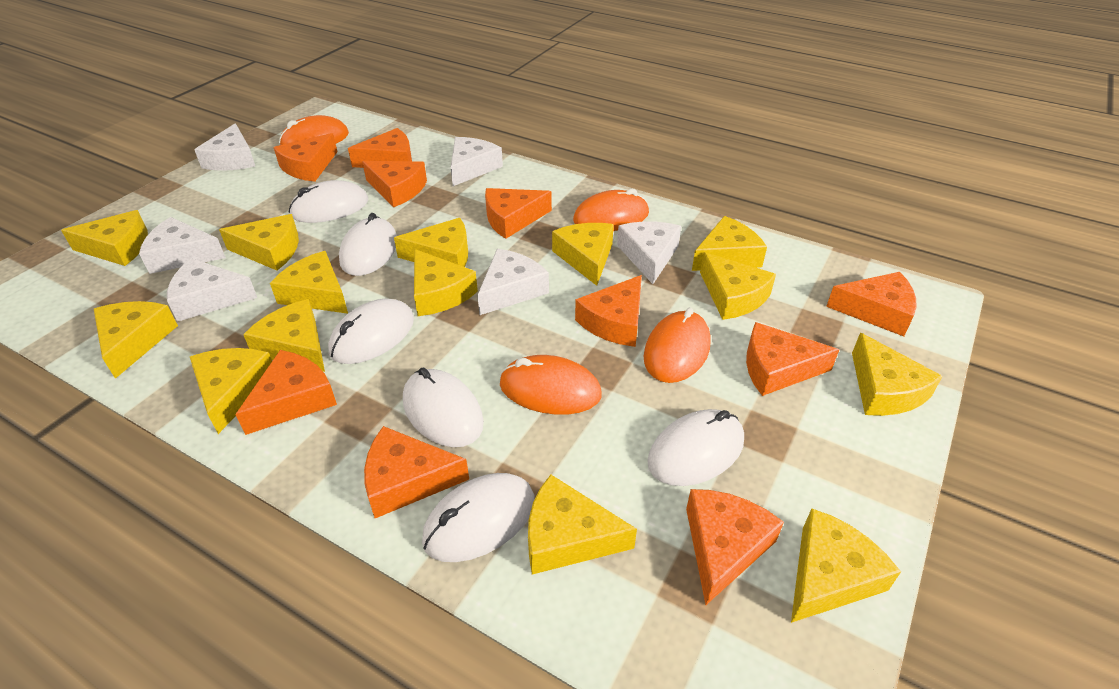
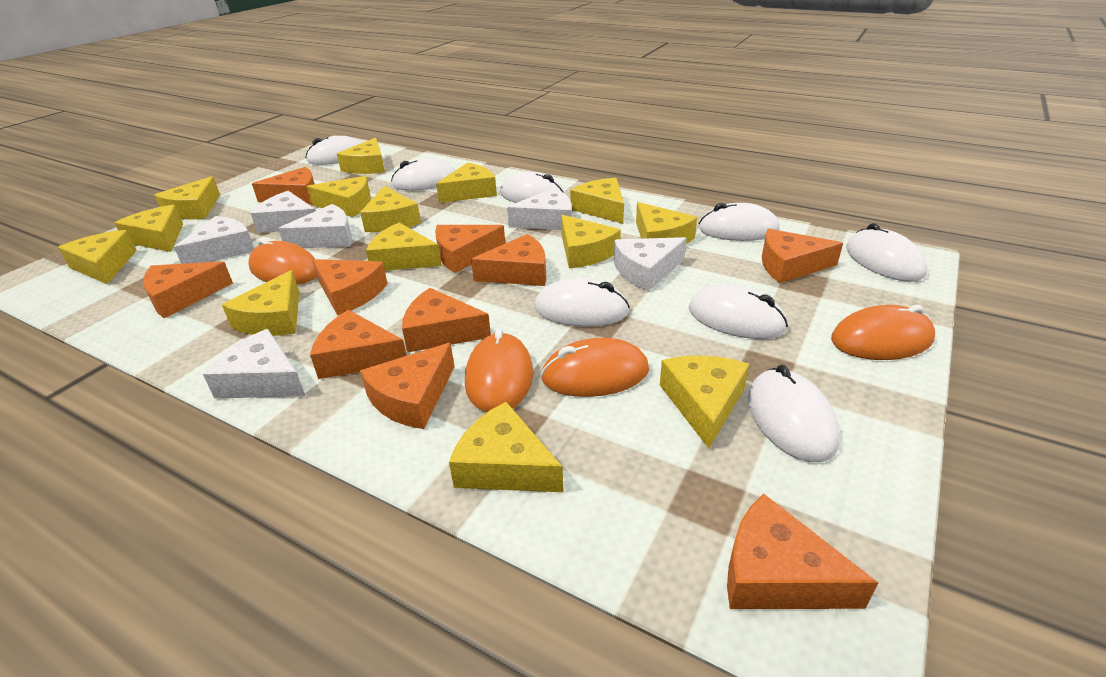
white mouse: [289,180,368,223] [328,299,414,364] [339,213,397,276] [403,367,484,447] [422,473,535,562] [647,409,744,486] = 6 -> [305,136,362,165] [391,159,455,191] [500,172,565,203] [535,278,630,327] [688,284,788,339] [699,203,780,241] [748,365,840,462] [846,223,927,282] = 8

